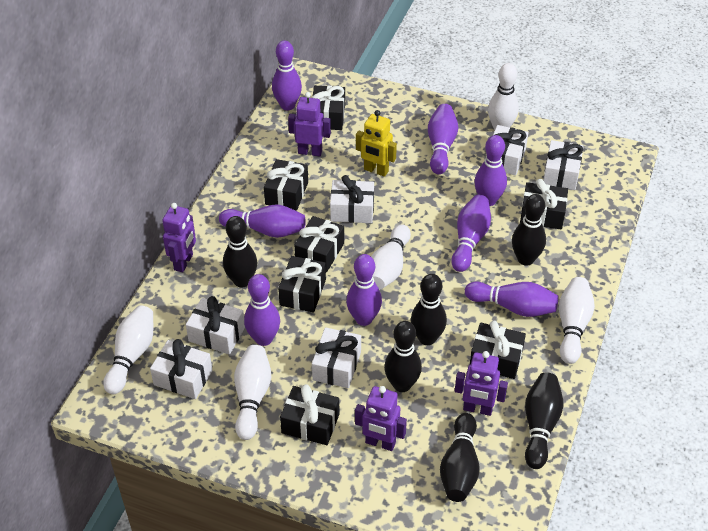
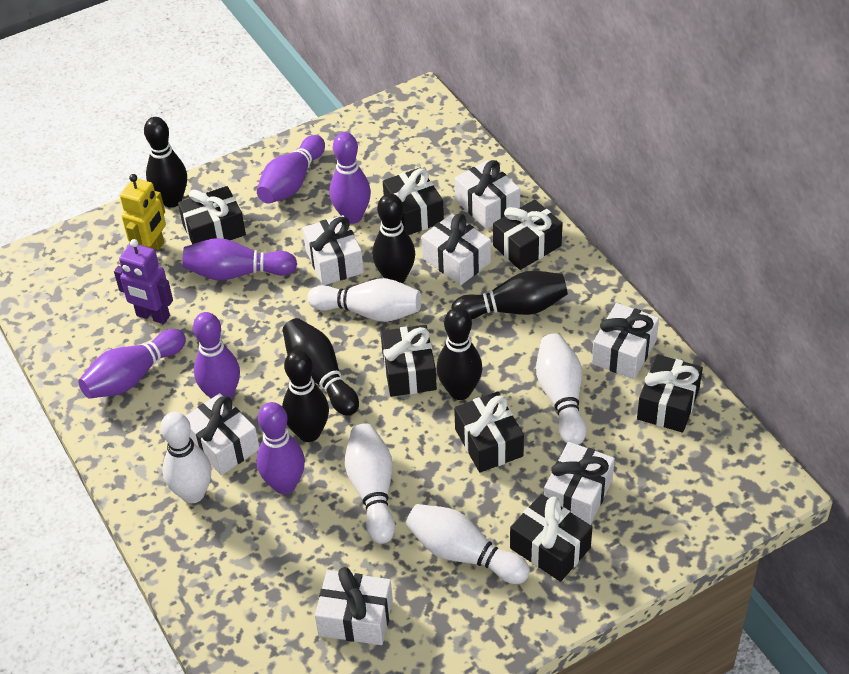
purple bowling pin: [219,204,306,238] [244,274,280,346] [272,40,302,110] [346,254,382,326] [428,104,458,174] [451,195,491,272] [465,281,558,317] [474,135,507,206] = 8 -> [78,329,186,399] [182,238,297,280] [193,312,240,399] [257,135,325,204] [257,402,305,494] [330,132,371,224] = 6
purple robot: [162,203,196,272] [288,92,331,156] [355,386,407,451] [455,351,508,416] = 4 -> [114,239,173,324] = 1
white gift: [150,339,212,399] [186,296,245,354] [312,327,361,388] [330,175,374,223] [486,125,528,175] [543,140,584,190] = 6 -> [186,393,259,475] [303,215,364,285] [315,567,393,645] [421,214,491,285] [455,160,520,229] [544,442,615,525] [592,303,659,379] = 7

